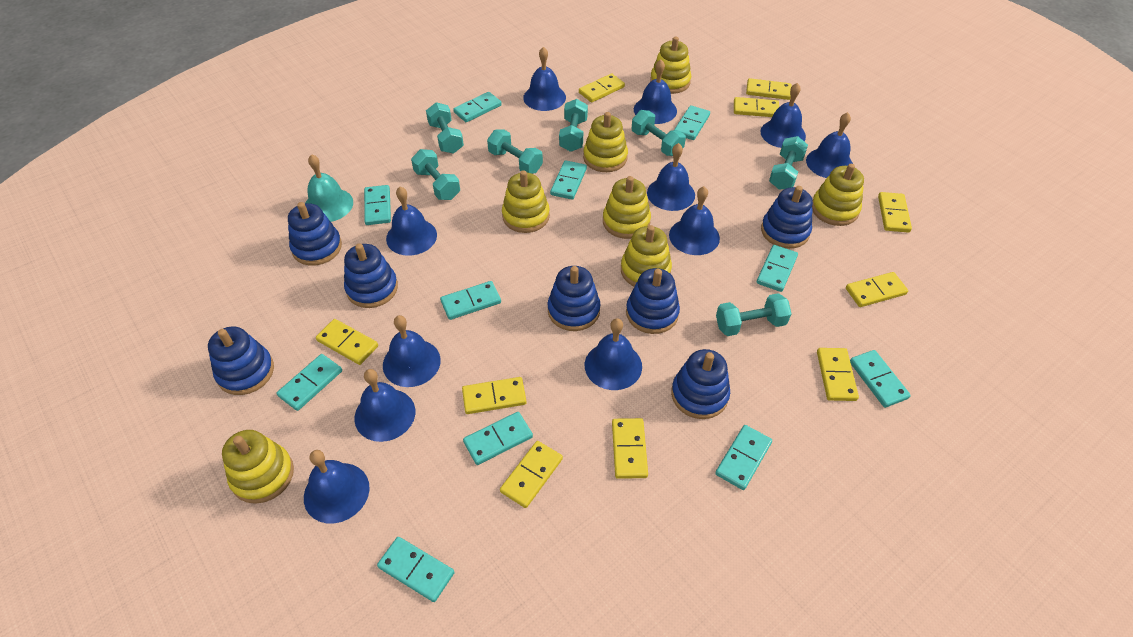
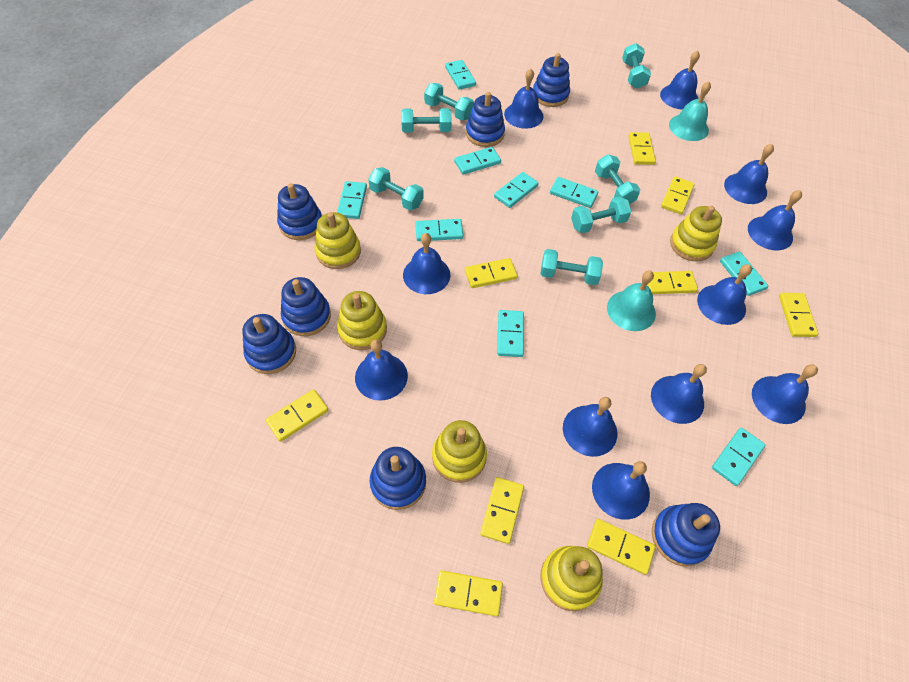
turquoise bell: [305,154,353,222] = 1 -> [607,271,656,331] [669,81,711,141] = 2
turquoise domino: [277,354,342,411] [364,185,391,225] [377,537,455,602] [440,281,501,320] [453,92,502,122] [463,412,533,465] [550,160,587,200] [674,105,710,140] [715,425,772,490] [757,245,798,292] [850,350,911,408] = 11 -> [337,181,367,219] [415,219,463,241] [445,60,476,90] [454,147,501,175] [494,172,539,208] [497,310,524,357] [550,177,598,208] [712,428,765,486] [720,252,769,296] = 9
yellow domino: [316,319,378,365] [462,377,526,414] [500,441,563,508] [579,73,625,103] [612,418,648,479] [734,97,779,117] [746,78,792,100] [817,348,859,401] [846,272,908,307] [878,192,912,233] = 10 -> [266,389,328,442] [434,570,503,616] [465,258,517,288] [480,477,524,544] [587,519,656,575] [628,132,656,165] [647,271,698,294] [661,176,695,214] [779,293,818,337] = 9
yellow stacking toy: [222,430,294,504] [502,170,550,233] [583,112,628,172] [603,176,651,239] [621,225,672,287] [650,36,691,94] [812,164,864,226] = 7 -> [314,212,361,269] [337,291,387,350] [432,420,487,483] [540,546,603,611] [670,206,722,262] = 5

